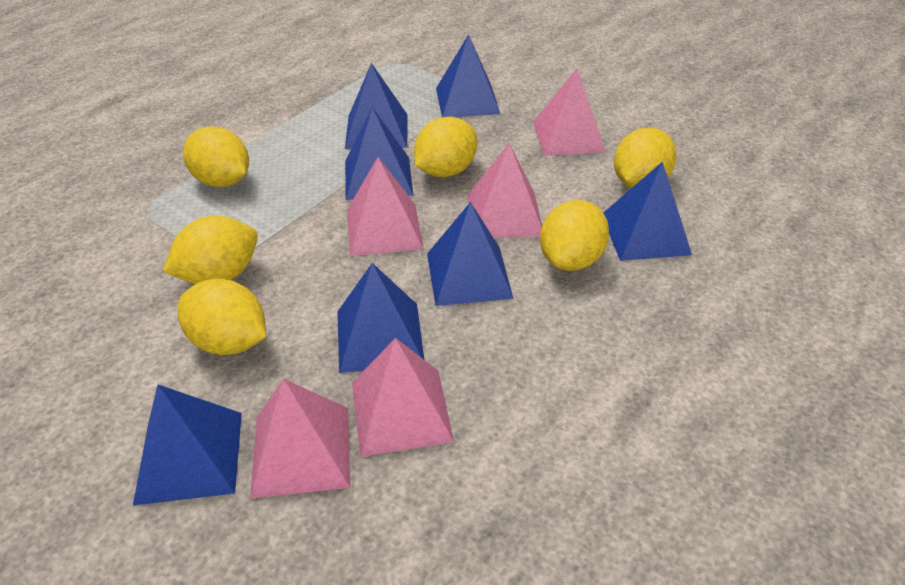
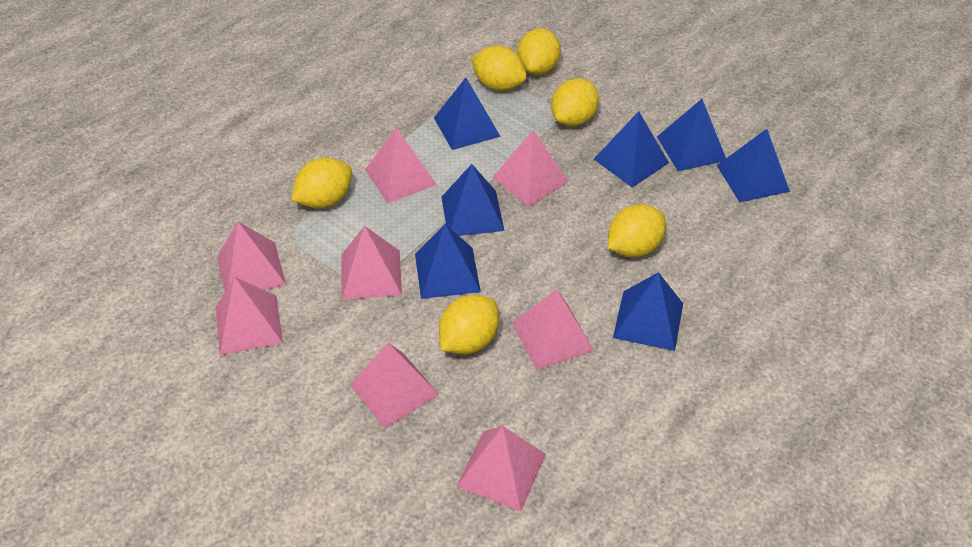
pink pyramid: [250,378,350,498] [347,157,424,256] [352,338,454,457] [468,143,542,238] [533,69,606,156] = 5 -> [216,277,283,355] [217,221,286,291] [342,226,402,300] [349,343,439,429] [365,127,437,203] [456,426,546,512] [492,130,569,207] [512,289,594,370] = 8

